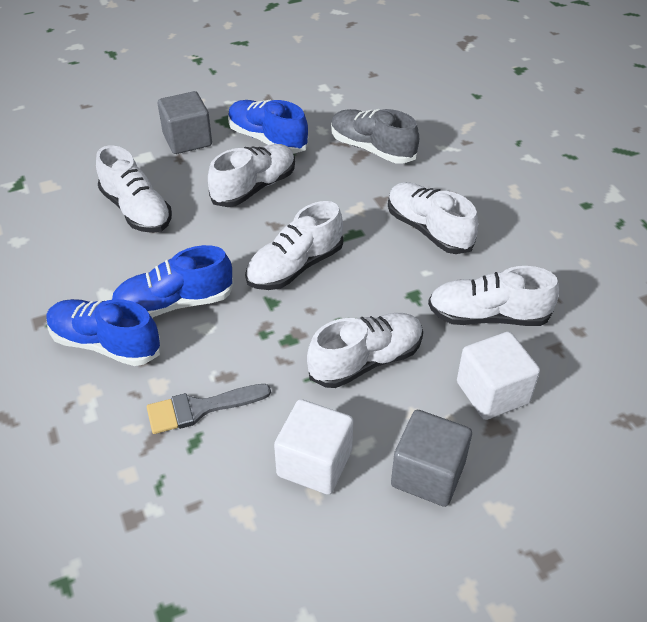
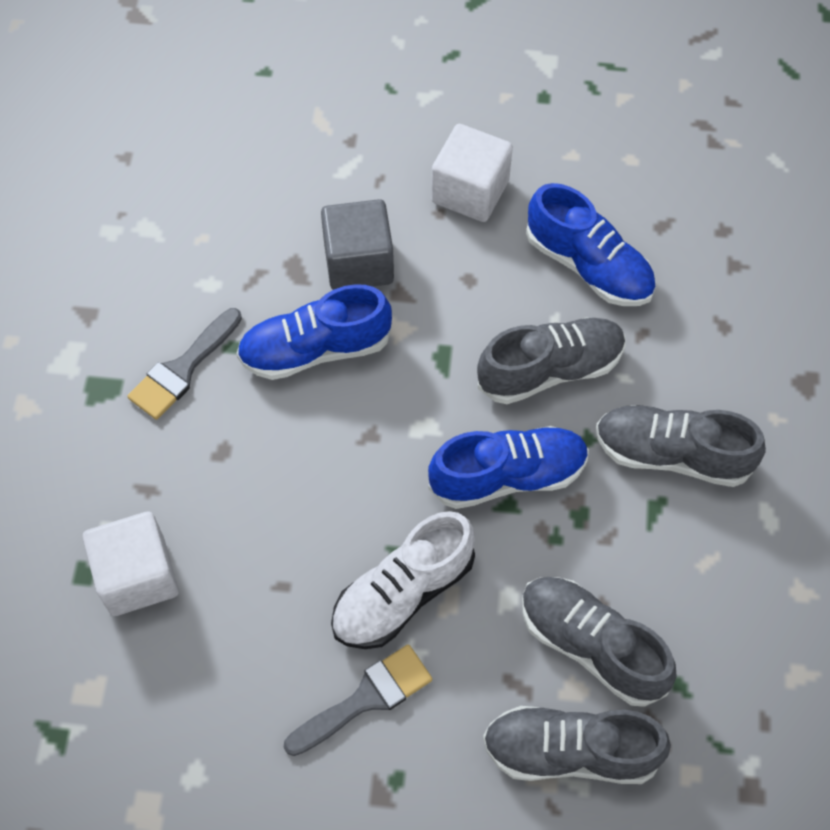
grey brush: [147,384,271,434] = 1 -> [127,308,242,420] [284,644,432,756] = 2
grey cube: [158,91,212,154] [391,410,472,507] = 2 -> [321,199,394,290] = 1
grey shoe: [331,109,419,164] = 1 -> [477,317,626,404] [483,706,671,784] [522,577,676,707] [596,405,766,487] = 4
white shoe: [96,145,172,233] [208,144,295,207] [245,201,343,290] [307,313,423,388] [388,182,478,254] [428,266,559,326] = 6 -> [331,511,475,649] = 1

